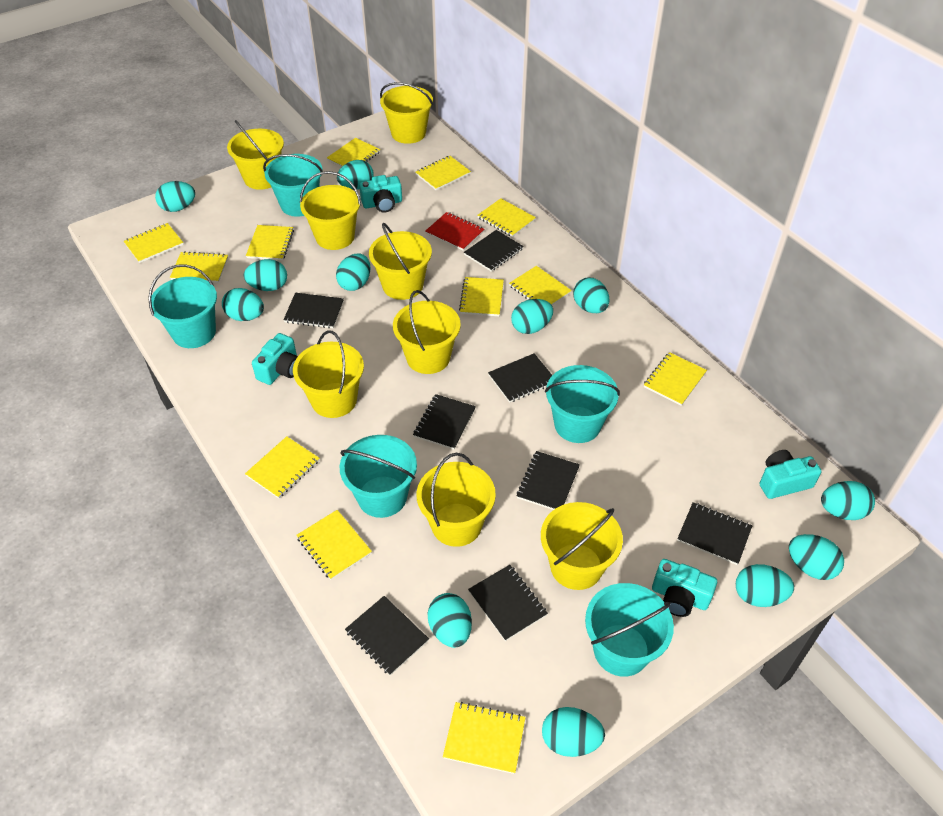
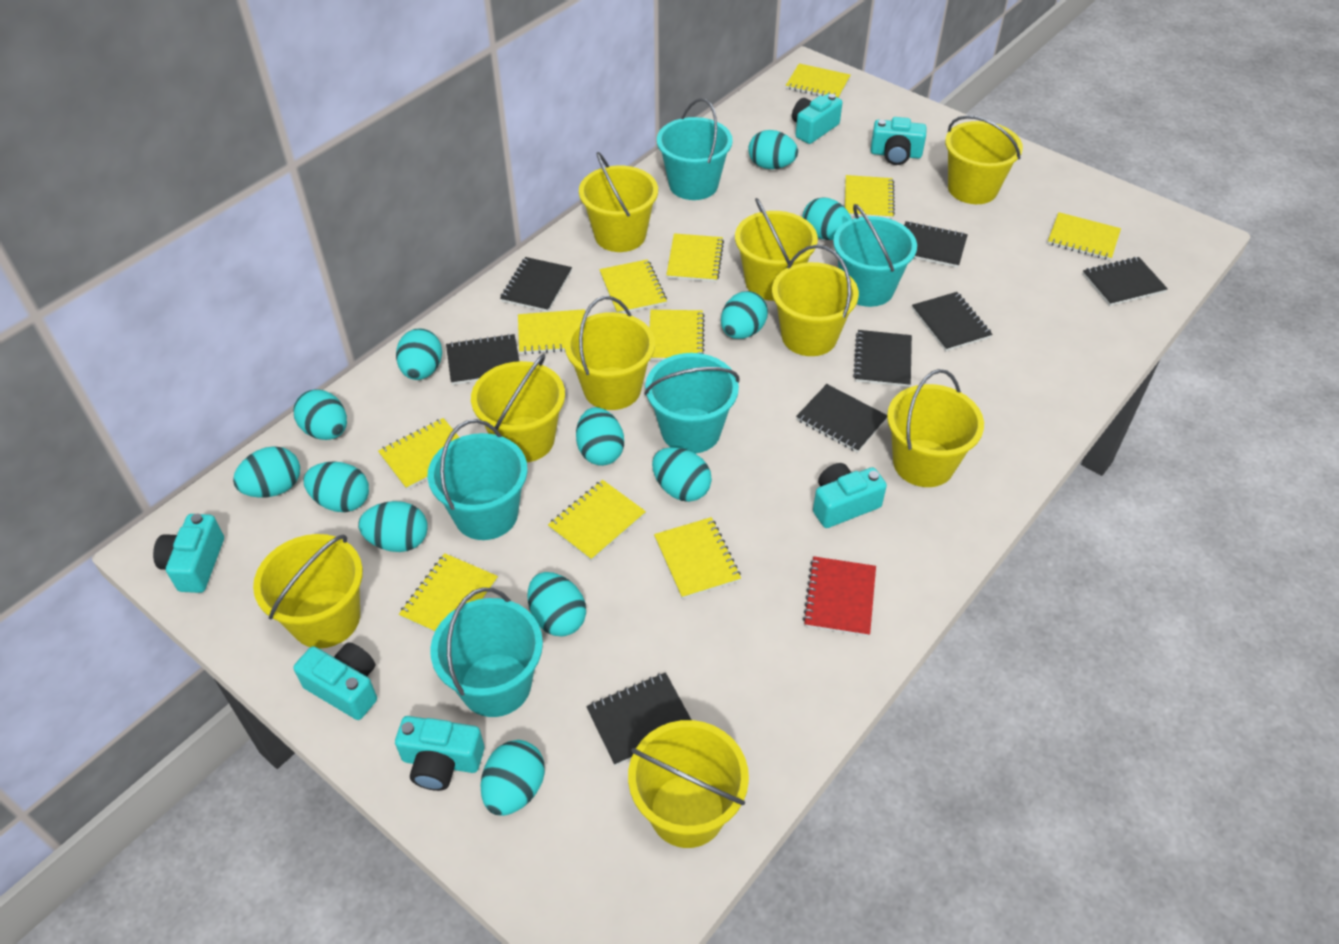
turquoise camera: [252,333,298,385] [359,175,402,212] [652,559,717,617] [760,450,821,499] = 4 -> [153,514,224,593] [293,642,377,720] [395,716,484,791] [792,94,842,144] [813,463,887,528] [871,117,927,165] = 6
yellow bucket: [227,120,284,190] [293,331,364,418] [300,171,361,250] [369,223,432,300] [380,82,433,144] [393,290,461,374] [416,453,496,547] [541,502,623,590] = 8 -> [253,534,363,648] [471,354,565,462] [565,296,655,410] [579,152,658,252] [628,720,749,848] [735,198,818,301] [772,245,859,356] [887,369,984,487] [945,115,1023,204] = 9
yellow notebook: [124,223,184,263] [170,251,228,283] [245,436,320,499] [246,225,294,260] [296,510,372,580] [327,138,380,167] [416,156,471,190] [443,702,526,774] [459,277,504,316] [478,198,536,237] [509,266,572,305] [644,352,707,406] = 12 -> [378,418,460,490] [399,553,498,633] [518,309,585,355] [548,480,646,561] [599,259,667,313] [650,310,705,360] [654,517,741,599] [666,233,724,282] [786,63,850,98] [845,175,895,219] [1047,212,1121,261] = 11

